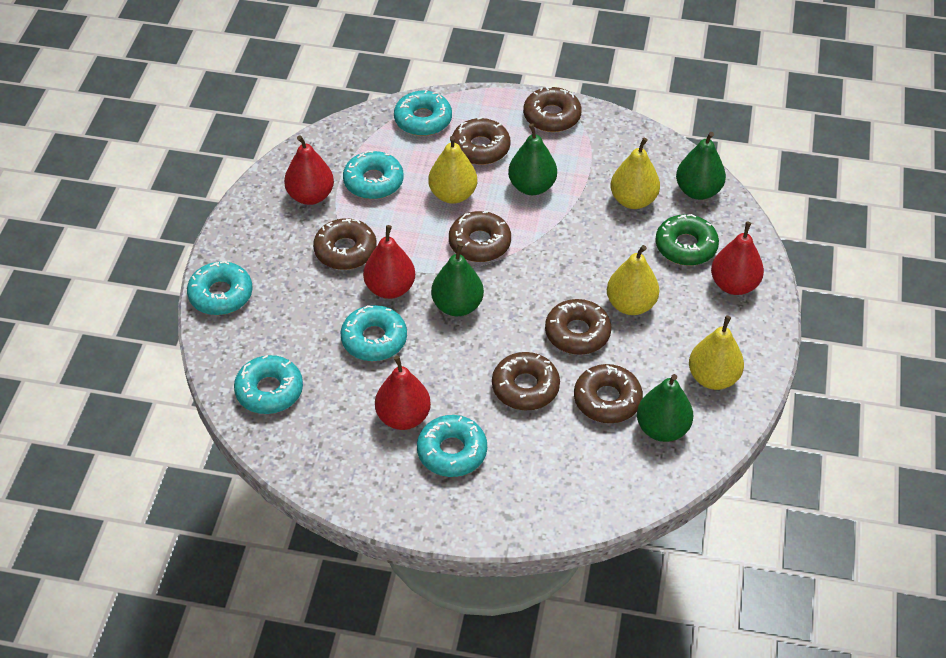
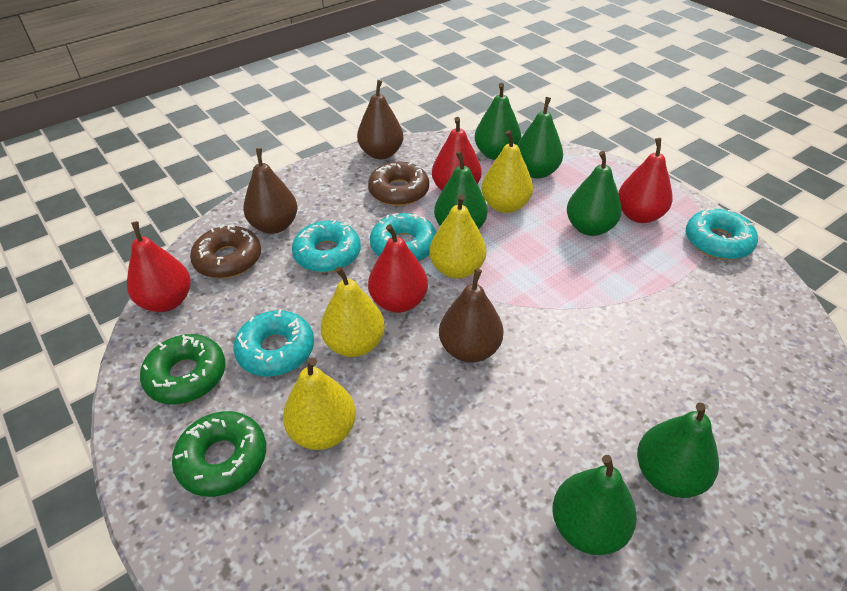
brown donut: [313,218,377,270] [449,211,511,262] [452,117,511,165] [492,352,560,410] [523,87,582,132] [545,299,611,355] [574,364,643,423] = 7 -> [190,225,261,278] [368,162,429,206] = 2
brown pear: none = 0 -> [243,148,297,234] [357,80,403,159] [439,268,504,363] = 3
green donut: [655,214,719,266] = 1 -> [140,334,226,404] [172,411,266,497] = 2
green pear: [431,243,484,316] [508,123,557,195] [637,374,693,442] [676,132,726,200] = 4 -> [434,151,488,229] [475,83,521,160] [517,97,563,179] [552,455,637,555] [567,151,622,236] [637,403,719,498] = 6
turquoise donut: [187,261,252,315] [234,355,303,414] [341,305,407,361] [343,151,404,199] [394,90,452,136] [417,415,487,477] = 6 -> [234,309,314,377] [292,220,361,273] [370,213,436,261] [686,208,758,260] = 4

